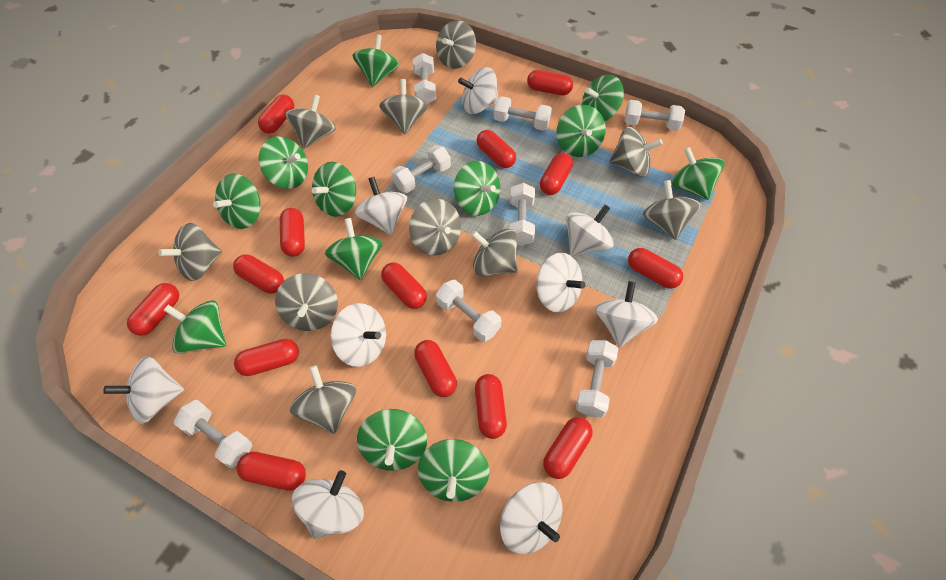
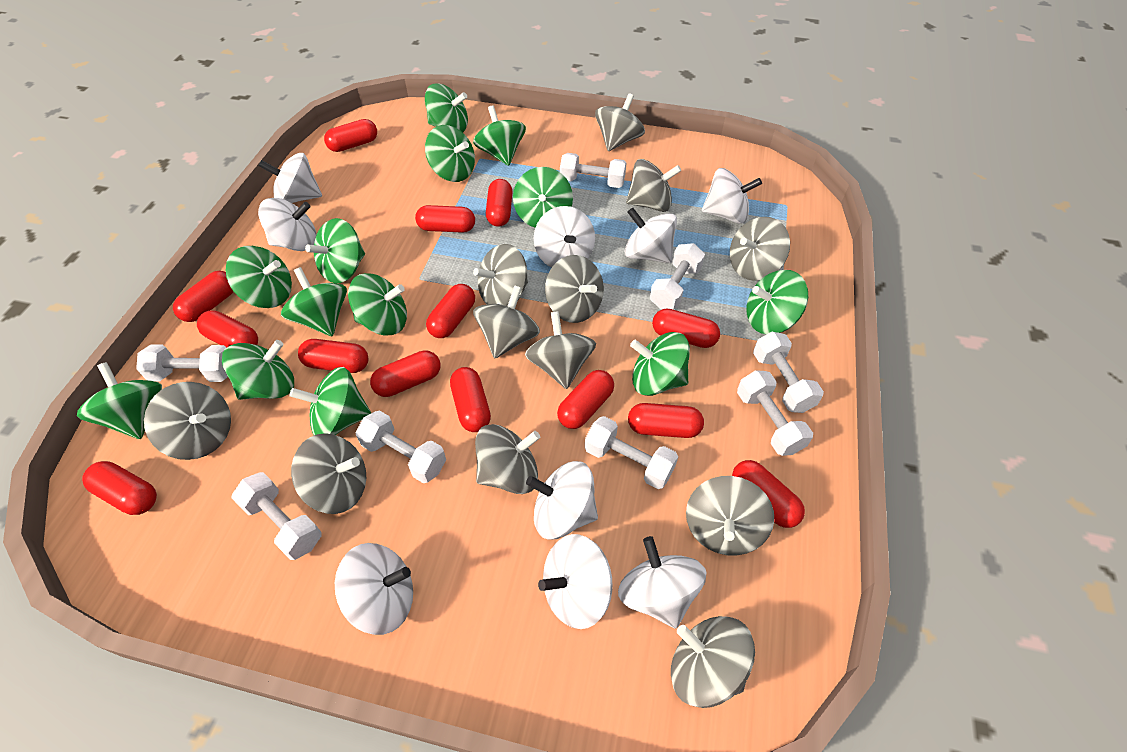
green spinning top: [163,300,226,353] [213,174,261,229] [259,136,308,189] [312,162,356,217] [325,218,383,280] [353,34,399,87] [357,409,427,471] [418,439,489,502] [454,161,500,216] [556,105,606,157] [582,75,624,121] [671,147,725,200] = 12 -> [77,362,162,439] [222,340,294,400] [226,246,292,308] [281,267,347,337] [290,367,371,435] [305,218,365,283] [348,273,407,335] [425,83,468,132] [425,125,475,182] [473,106,526,166] [513,167,573,228] [630,332,690,396] [746,270,808,334] = 13
grey spinning top: [158,223,222,281] [275,273,338,331] [285,94,336,149] [290,365,356,434] [379,79,428,134] [409,199,461,255] [436,20,476,69] [471,229,517,277] [610,127,663,177] [643,180,701,240] = 10 -> [144,382,231,460] [291,433,366,514] [473,244,528,306] [473,285,540,358] [475,424,540,494] [525,311,596,389] [545,255,604,323] [595,93,645,151] [626,159,681,212] [671,616,755,708] [686,476,774,555] [730,217,790,281] = 12

